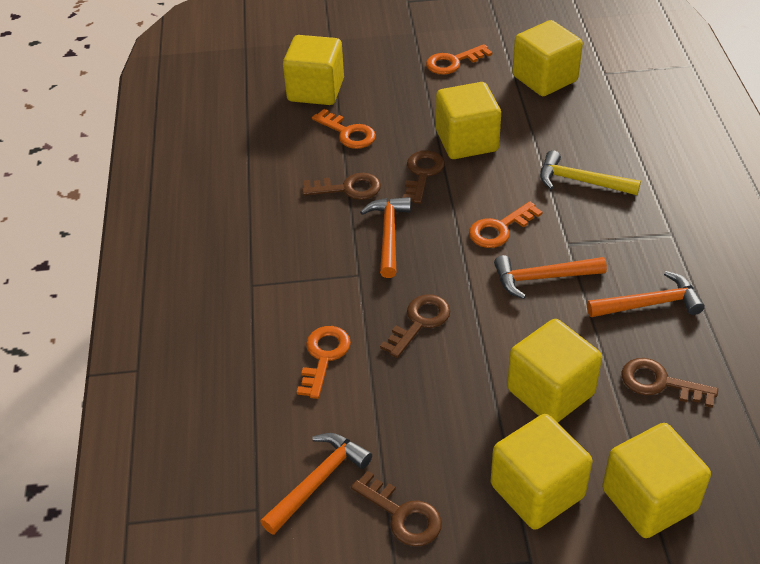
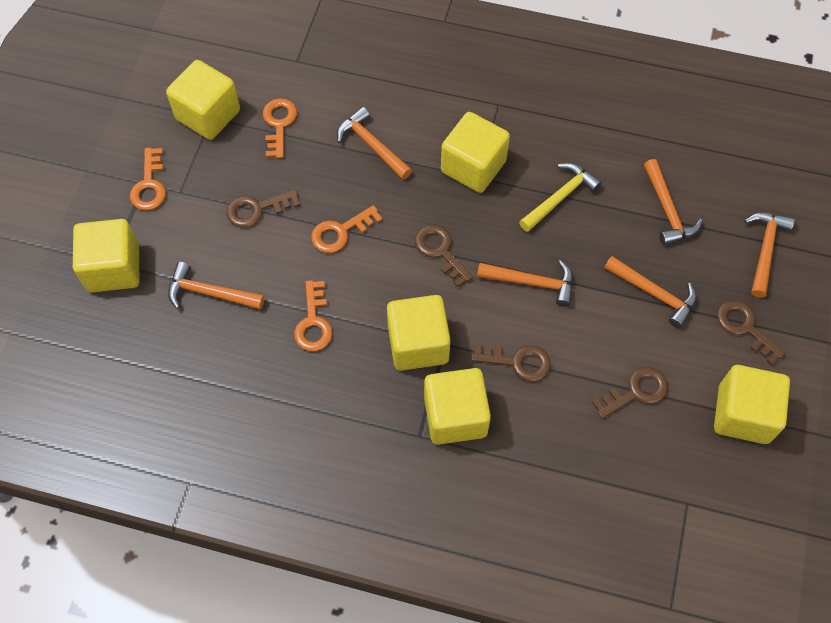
orange hammer: [260,433,372,535] [360,197,411,278] [494,255,607,299] [587,271,705,317] = 4 -> [168,262,265,309] [337,107,412,180] [477,260,573,307] [604,256,697,328] [644,159,703,245] [744,213,795,298] = 6

